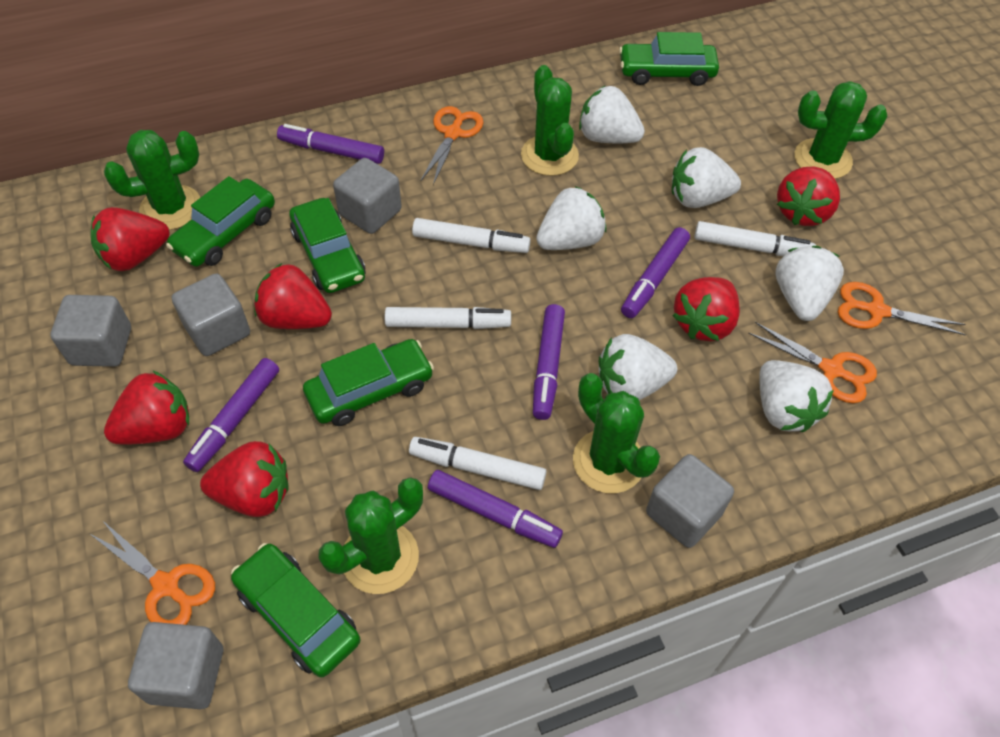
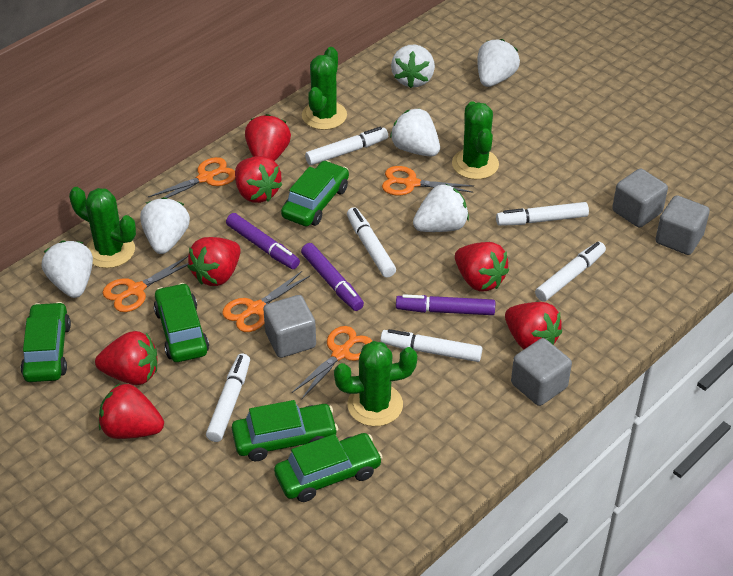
green cactus: [104,130,201,230] [318,477,423,594] [521,65,579,176] [573,373,660,493] [795,81,887,179] = 5 -> [69,187,136,268] [302,47,347,130] [334,341,417,426] [452,101,499,179] = 4
grey cube: [51,295,131,367] [128,622,223,709] [172,274,250,356] [333,158,402,234] [646,454,734,548] = 5 -> [263,295,316,358] [511,338,572,406] [612,168,668,228] [656,195,710,255] = 4
orange scissors: [90,520,215,625] [421,106,484,185] [748,322,877,403] [838,282,966,335] = 4 -> [103,256,188,312] [148,157,235,198] [222,271,310,332] [292,326,372,399] [382,166,474,196] = 5
purple marker: [183,358,279,472] [277,124,384,164] [428,470,563,548] [533,304,565,420] [621,227,690,318] = 5 -> [226,213,300,269] [301,243,364,311] [396,294,495,315] = 3
red strawberry: [91,207,170,271] [104,371,189,445] [200,441,288,517] [254,263,332,329] [673,277,740,341] [777,167,840,226] = 6 -> [95,331,157,385] [99,383,164,439] [187,237,241,286] [235,156,282,203] [245,114,291,161] [455,242,509,292] [505,302,562,350] = 7
white marker: [385,307,511,329] [409,437,546,490] [412,218,531,253] [694,221,816,256] = 4 -> [206,354,250,442] [305,127,388,165] [347,207,396,277] [380,329,482,362] [496,202,589,226] [535,242,606,301] = 6

